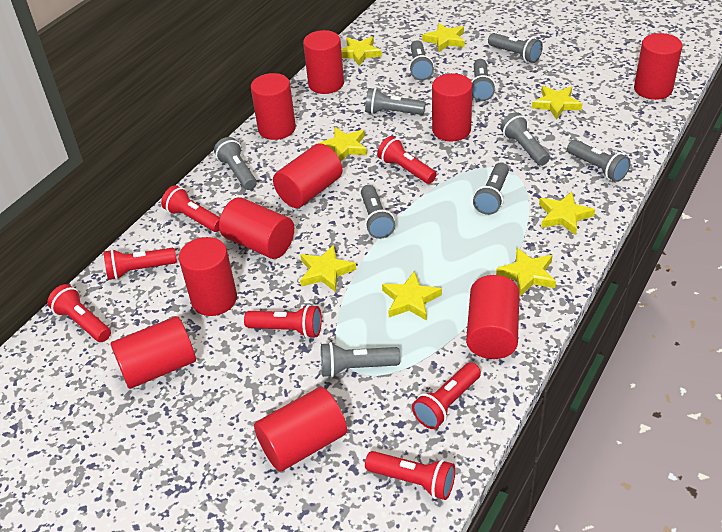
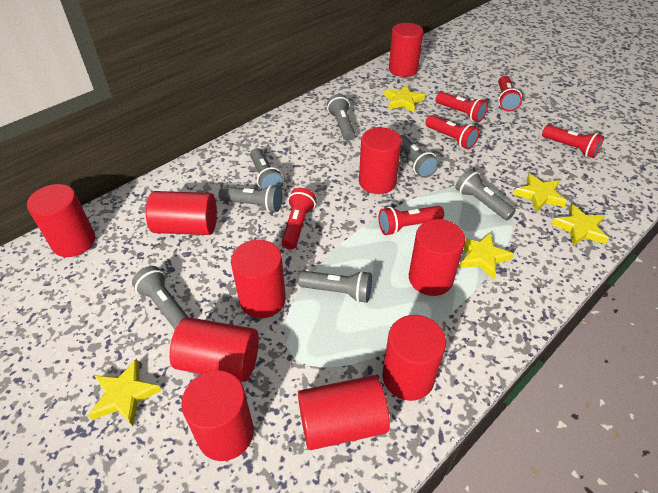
grey flashlight: [214,137,257,190] [321,342,400,377] [361,185,395,239] [365,88,426,115] [409,40,434,81] [471,59,496,101] [473,162,509,215] [488,33,543,63] [500,112,550,166] [567,140,630,182] = 10 -> [132,266,188,329] [219,184,282,212] [250,148,284,190] [298,270,372,303] [327,94,355,141] [400,135,439,178] [455,169,516,220] = 7
red flashlight: [47,284,111,342] [104,248,177,280] [161,185,220,232] [244,305,322,338] [365,451,455,500] [377,136,437,184] [412,362,481,429] = 7 -> [281,188,316,249] [379,206,444,235] [425,115,479,149] [436,92,488,122] [498,76,522,112] [542,125,604,158] = 6
yellow star: [300,245,356,292] [319,127,367,162] [341,37,382,66] [382,271,442,321] [422,23,465,53] [496,248,556,296] [532,86,582,120] [539,192,595,235] = 8 -> [88,359,162,426] [384,85,425,112] [459,232,514,279] [513,173,567,212] [552,204,609,246] = 5

